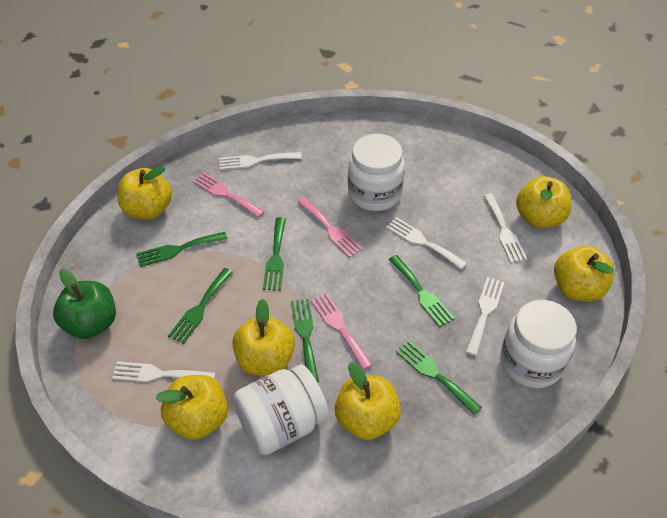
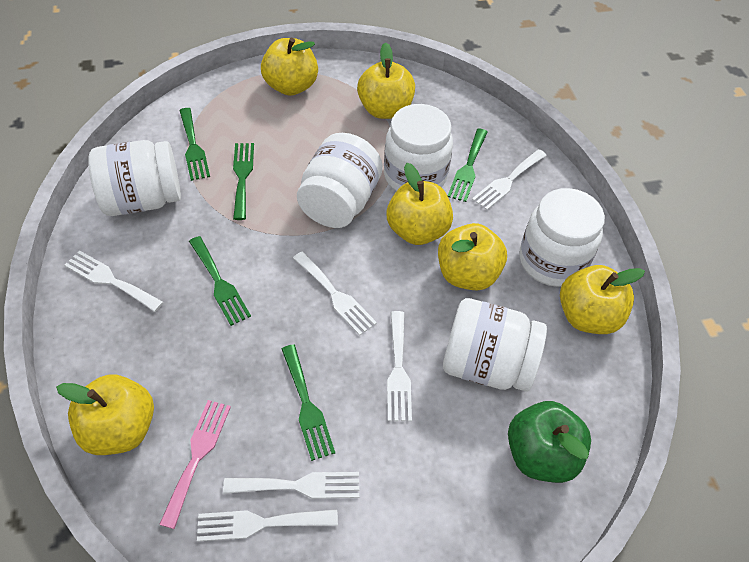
green fork: [136,232,227,267] [168,268,233,344] [263,217,286,291] [291,299,319,382] [388,255,455,327] [396,340,482,415] = 6 -> [179,108,210,181] [189,236,251,326] [233,143,254,220] [282,344,335,461] [448,128,488,202] = 5
pink fork: [193,172,265,218] [298,198,363,258] [311,292,373,370] = 3 -> [159,400,231,529] = 1
white fork: [112,361,216,382] [219,152,302,170] [386,217,467,269] [466,277,505,356] [484,193,527,263] = 5 -> [65,250,163,312] [197,509,338,542] [223,472,359,499] [293,252,377,335] [387,311,412,421] [472,149,547,210] = 6
white jar: [233,364,329,455] [348,134,405,211] [501,300,577,388] = 3 -> [88,140,181,216] [297,133,383,228] [384,104,453,191] [443,298,547,392] [519,188,605,287] = 5

